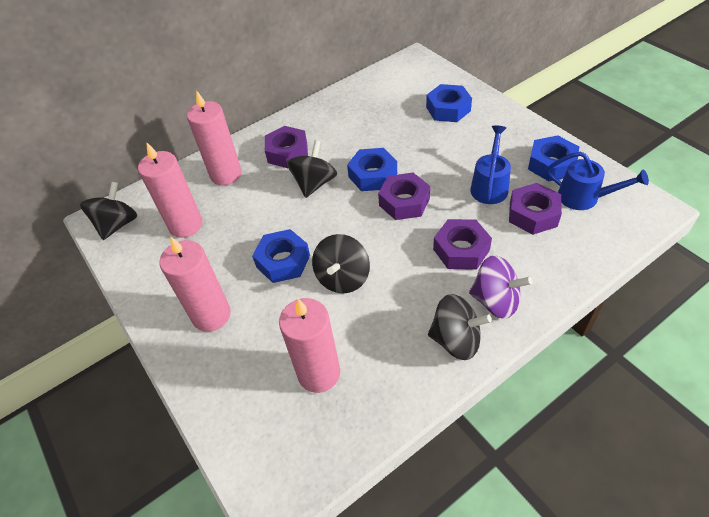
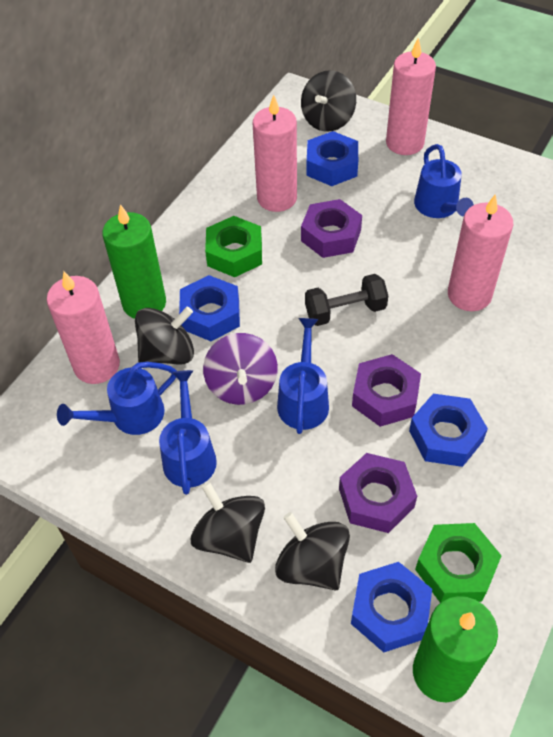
black dumbbell: none = 0 -> [305,274,388,326] = 1
blue watering can: [470,126,511,204] [546,152,649,210] = 2 -> [57,362,177,435] [159,370,217,495] [277,318,329,434] [414,144,474,218] = 4
green candle: none = 0 -> [102,204,166,319] [413,596,498,702] = 2
green nut: none = 0 -> [205,216,262,277] [415,523,502,603] = 2
purple nut: [265,126,308,168] [378,173,430,220] [433,219,492,270] [509,183,562,235] = 4 -> [301,199,362,258] [339,453,417,533] [352,354,421,427] = 3

